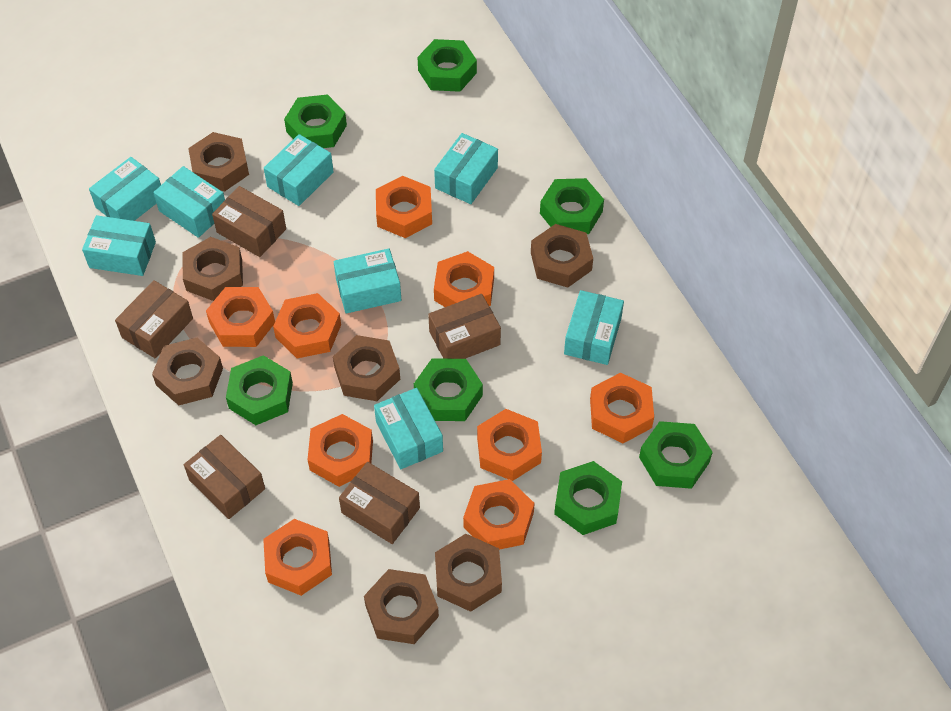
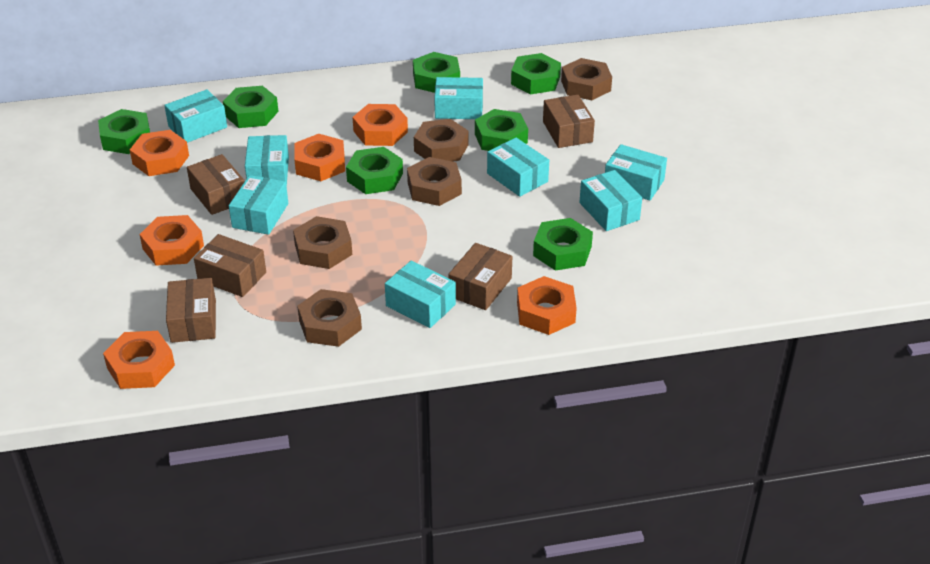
brown nut: [152,338,223,406] [183,237,243,301] [188,132,249,191] [333,335,400,401] [364,569,439,644] [435,534,502,612] [531,224,593,288] = 7 -> [293,216,352,269] [297,289,362,347] [407,157,462,206] [414,119,469,162] [561,58,612,100] = 5
orange nut: [206,287,275,347] [263,519,332,596] [273,293,341,358] [308,414,373,487] [376,176,432,238] [434,251,494,307] [463,479,535,550] [477,409,542,481] [590,373,654,443] = 9 -> [103,331,175,389] [130,130,189,176] [139,215,204,266] [294,134,345,181] [353,104,408,146] [517,276,577,335] = 6

